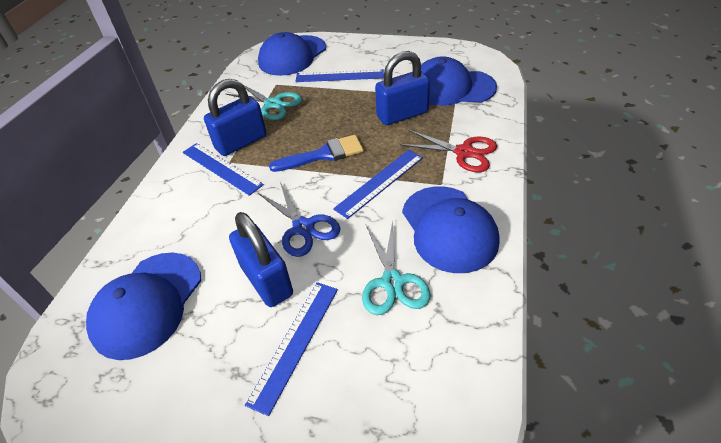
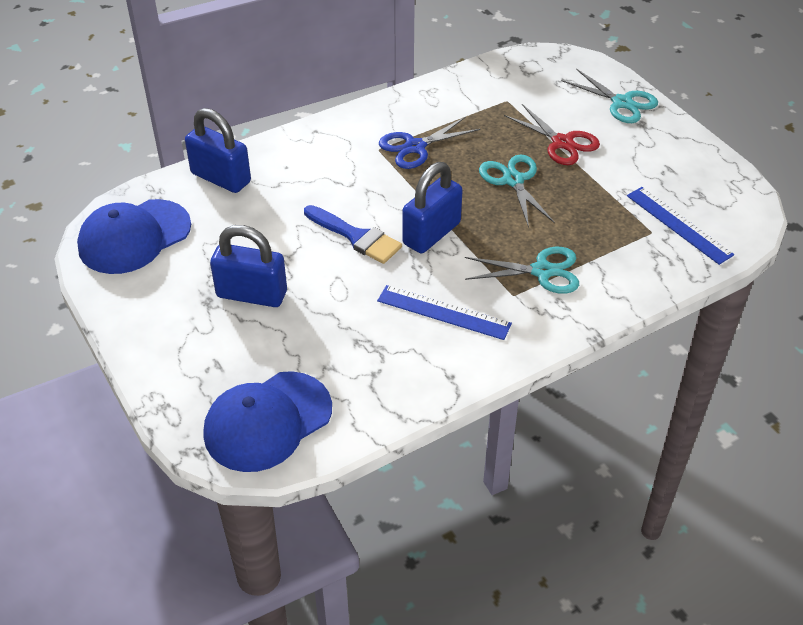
blue cap: [86,252,201,360] [258,32,326,76] [402,186,500,273] [421,56,497,106] = 4 -> [77,199,191,274] [203,371,332,472] = 2
blue ruler: [183,143,264,196] [245,282,338,416] [295,69,384,82] [333,150,423,219] = 4 -> [377,285,512,340] [627,187,734,265] = 2
turquoise scissors: [226,86,302,120] [362,221,431,315] = 2 -> [465,247,579,294] [479,154,555,228] [562,69,658,123] = 3

